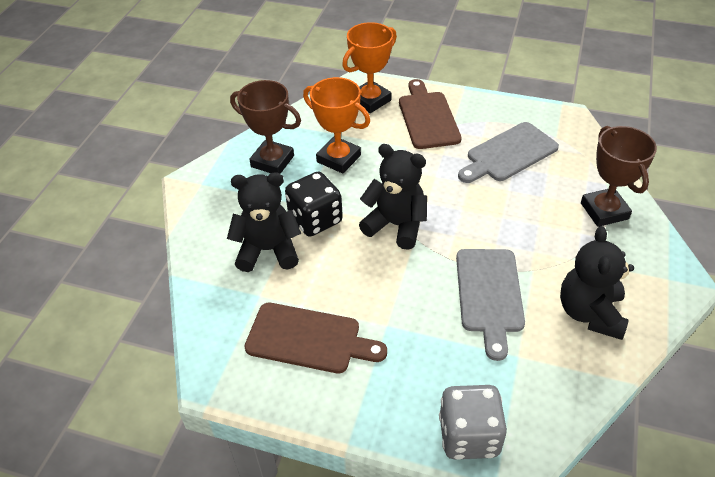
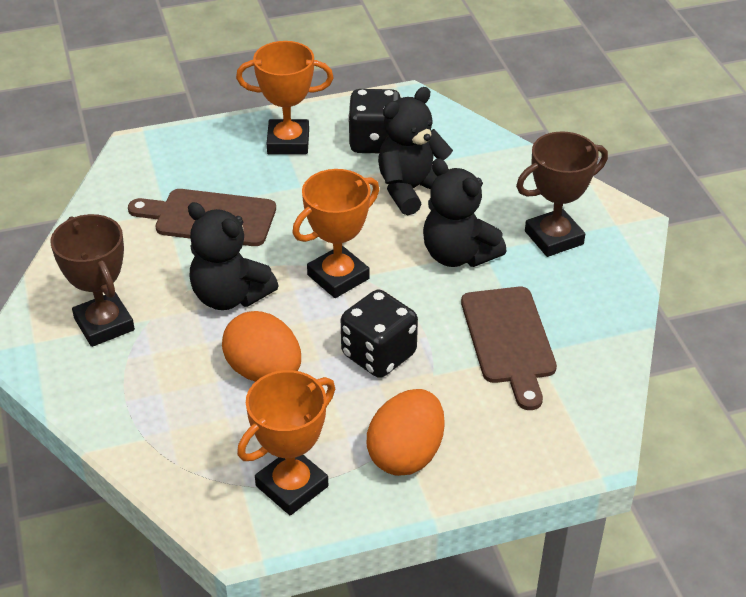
black dice: [285,172,343,237] = 1 -> [341,289,418,378] [348,89,401,153] = 2
grey cutting board: [456,249,525,361] [458,122,559,183] = 2 -> none = 0
grey dice: [439,385,507,460] = 1 -> none = 0
orange egg: none = 0 -> [222,311,301,382] [367,389,445,476] = 2
orange trophy: [303,77,370,174] [342,22,397,113] = 2 -> [236,41,333,154] [237,370,335,515] [292,169,379,298] = 3

